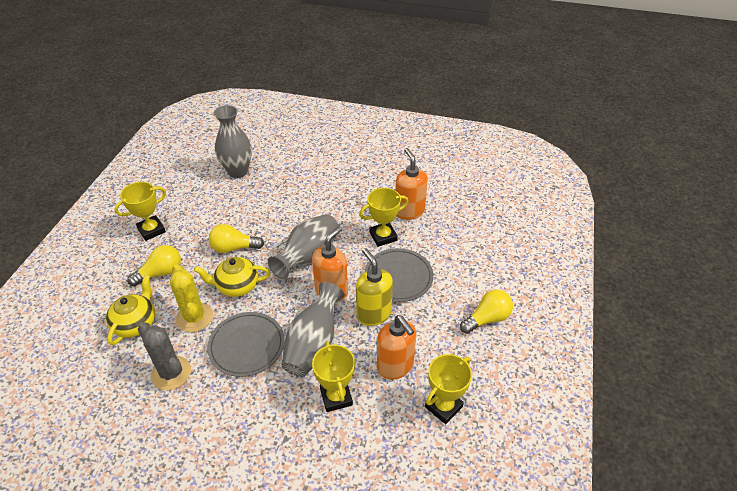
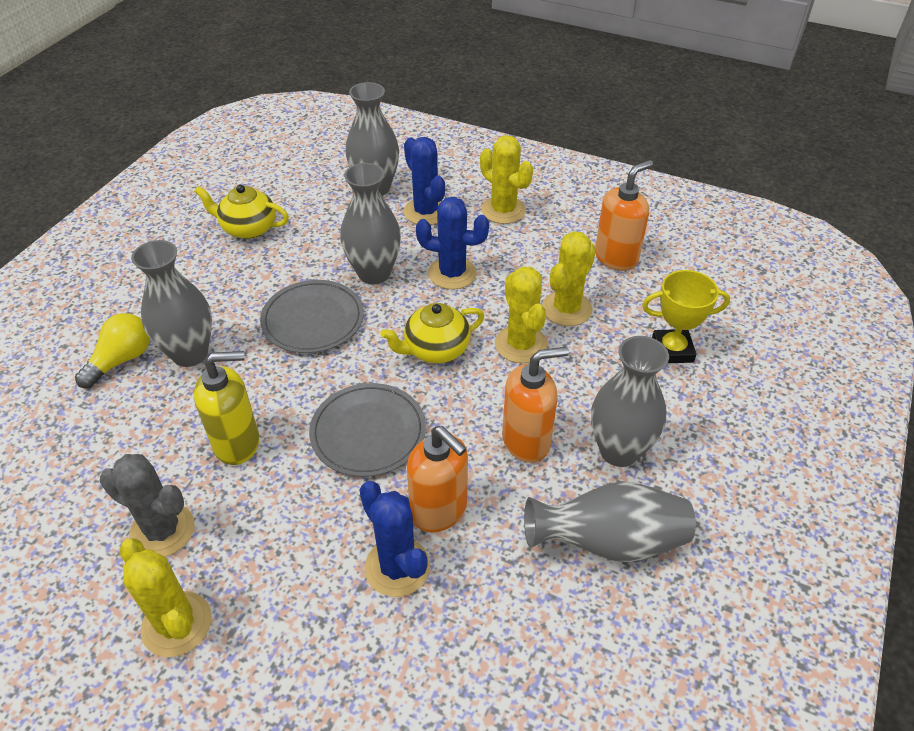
blue cactus: none = 0 -> [359,481,430,597] [404,137,445,225] [416,197,489,289] = 3
grey vase: [214,105,252,178] [268,214,338,279] [282,282,344,377] = 3 -> [131,240,212,367] [340,163,401,285] [345,82,399,196] [524,481,696,562] [591,336,669,467] = 5
yellow cactus: [170,264,213,332] = 1 -> [119,538,212,657] [480,135,533,224] [495,266,547,363] [542,231,596,326] = 4
yellow light bulb: [127,245,181,286] [209,224,264,253] [460,290,513,334] = 3 -> [75,313,150,388] = 1
yellow trophy: [114,182,166,241] [312,341,355,412] [359,188,408,247] [425,354,472,424] = 4 -> [642,270,730,363] = 1

